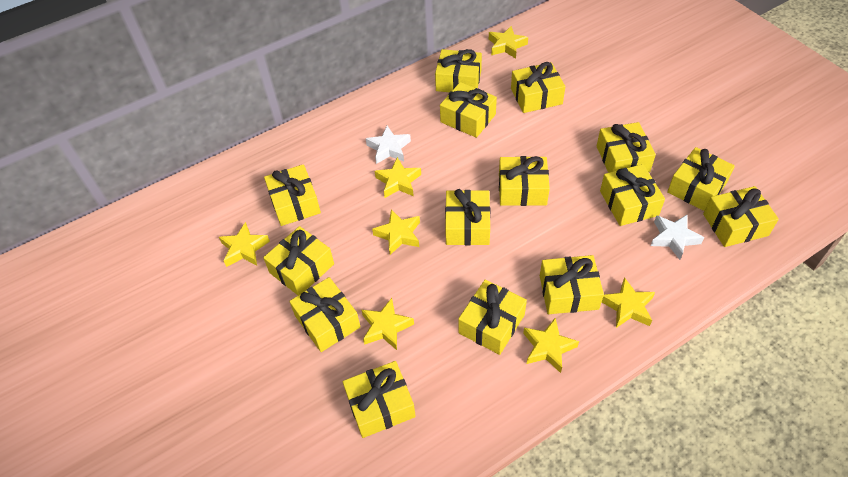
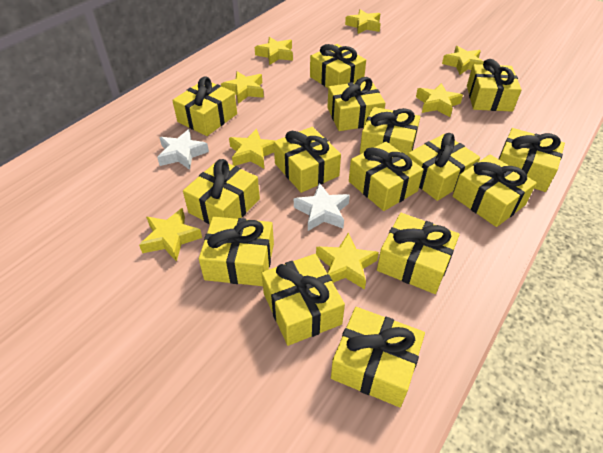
yellow star: [219,222,270,267] [362,298,414,350] [372,210,420,255] [375,157,421,198] [489,26,528,59] [523,317,579,373] [602,277,655,328] = 7 -> [139,208,202,262] [221,71,264,104] [229,129,276,168] [255,37,293,65] [316,233,379,290] [345,9,381,34] [416,83,463,117] [442,46,484,75] = 8

